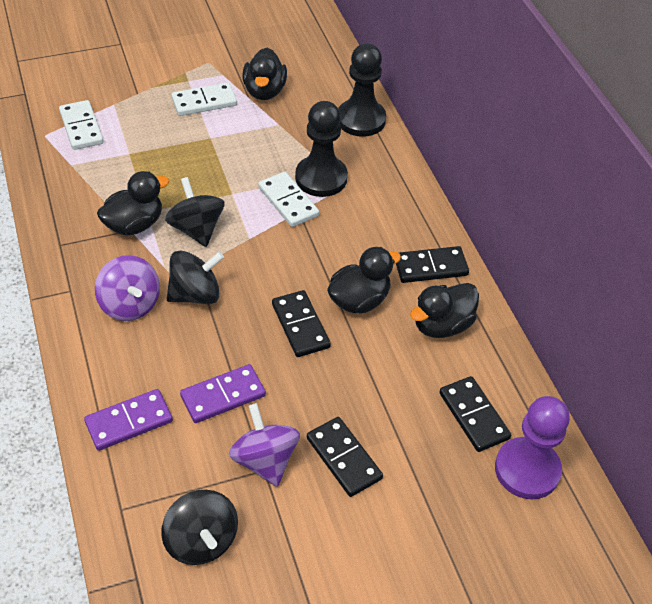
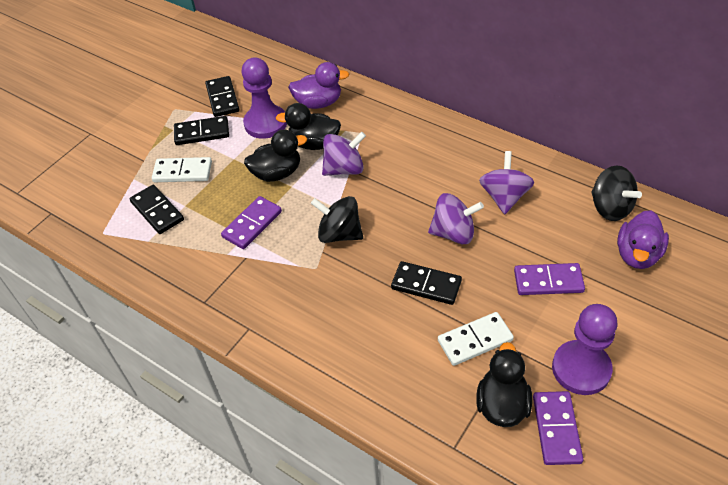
black duck: [97,171,169,236] [242,48,287,100] [327,247,401,313] [410,283,479,338] = 4 -> [244,130,307,182] [276,103,341,150] [476,342,532,427] = 3
black pawn: [295,101,348,197] [338,43,386,137] = 2 -> none = 0
black spinning top: [161,490,238,565] [165,177,225,247] [167,250,224,304] = 3 -> [311,196,363,243] [591,165,642,221] = 2
purple domino: [84,389,173,451] [180,364,266,423] = 2 -> [221,196,282,249] [514,263,585,295] [533,391,583,465] = 3
purple duck: none = 0 -> [288,62,349,109] [617,210,669,269] = 2
purple pawn: [495,396,570,499] = 1 -> [241,57,287,139] [552,304,618,395] = 2
purple spinning top: [95,255,160,321] [229,403,300,487] = 2 -> [322,132,366,176] [428,193,484,244] [479,151,534,214] = 3
white domino: [59,100,104,150] [171,83,237,116] [258,172,319,227] = 3 -> [152,157,212,182] [438,312,514,366] = 2

